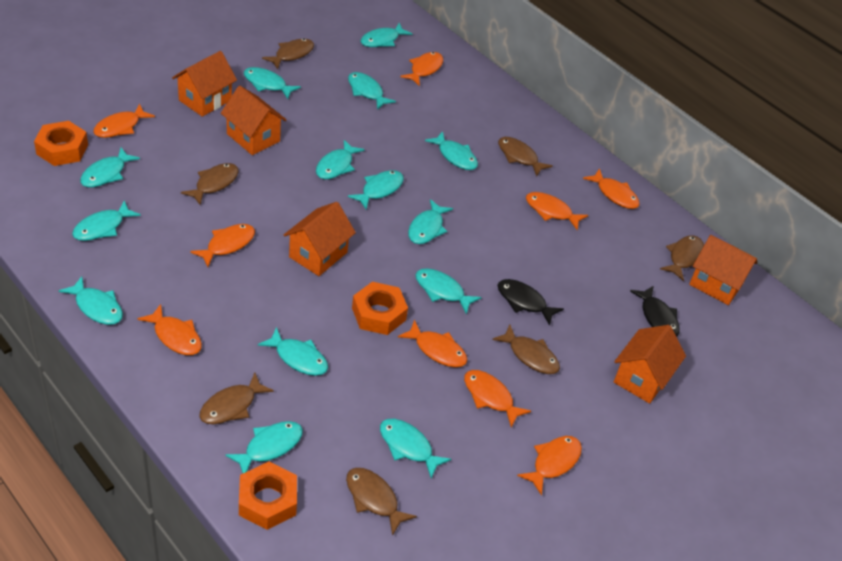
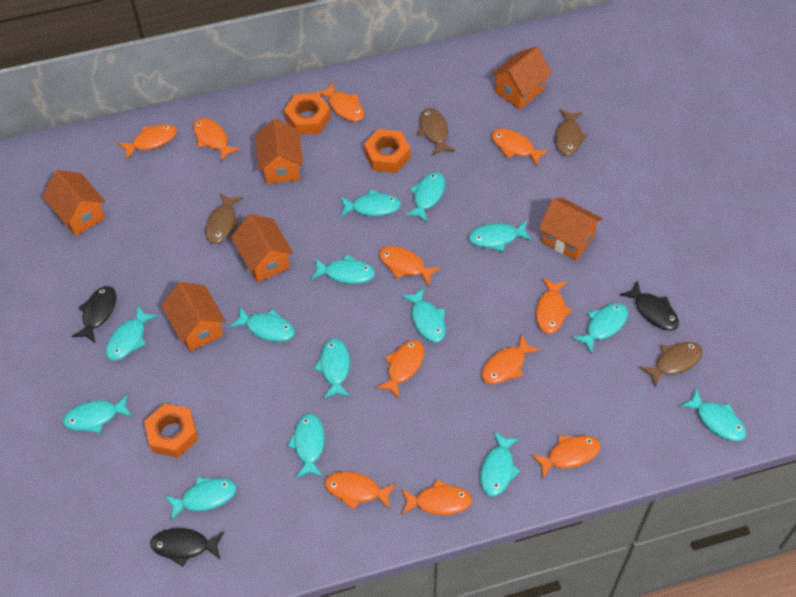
black fish: [498,279,564,326] [630,285,680,337] = 2 -> [72,286,116,344] [150,528,224,567] [620,280,679,330] = 3
brown fish: [181,163,239,205] [199,373,274,424] [262,39,314,69] [346,468,417,536] [492,325,560,374] [498,137,553,176] [660,235,704,281] = 7 -> [205,193,243,244] [417,108,455,156] [555,109,588,156] [639,342,703,388] = 4
orange fish: [93,104,155,138] [138,304,202,355] [190,224,255,267] [398,320,467,367] [400,52,443,86] [464,370,531,427] [517,436,582,496] [526,192,588,230] [583,168,639,209] = 9 -> [118,124,177,160] [193,118,240,162] [316,82,364,122] [325,472,396,510] [376,340,424,398] [379,246,441,287] [401,479,473,515] [482,335,540,384] [491,129,549,166] [531,436,601,478] [536,278,572,334] = 11
orange house: [172,51,237,117] [221,86,286,155] [284,202,356,276] [614,325,686,404] [689,235,757,305] = 5 -> [42,170,105,236] [161,282,226,352] [231,214,293,282] [255,119,303,184] [491,47,552,110] [539,197,603,261] = 6

